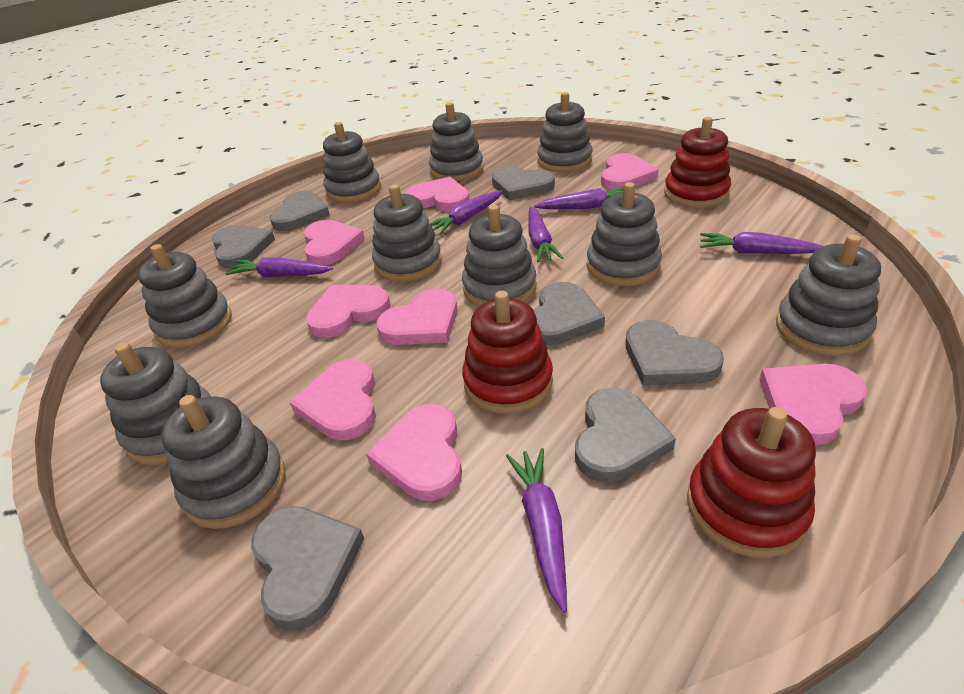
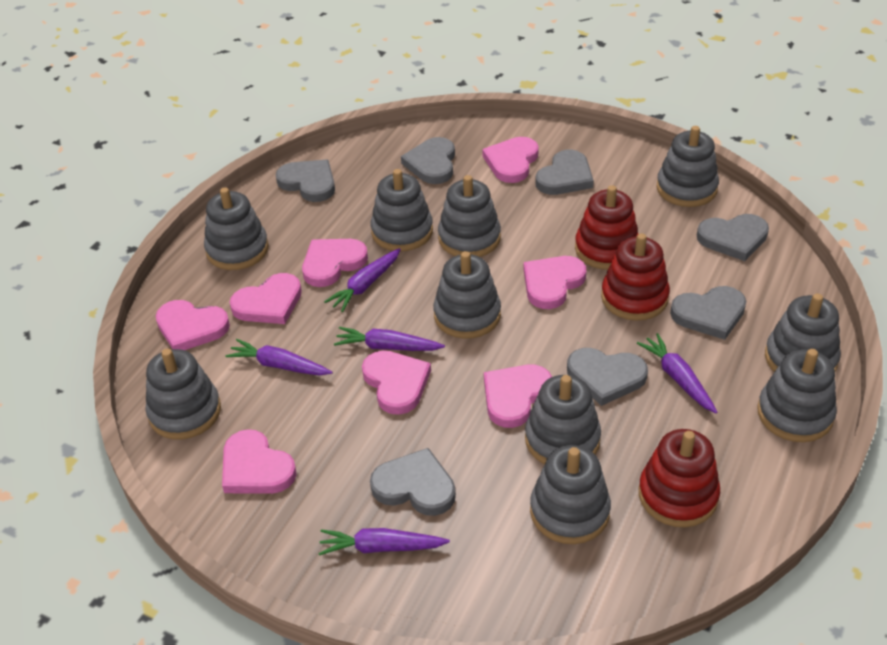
purple carrot: [225,257,333,277] [430,190,503,235] [506,448,567,613] [529,206,563,262] [534,187,623,209] [700,232,824,254] = 6 -> [225,339,333,375] [318,528,450,555] [324,248,401,312] [334,327,445,351] [637,333,717,413] = 5

